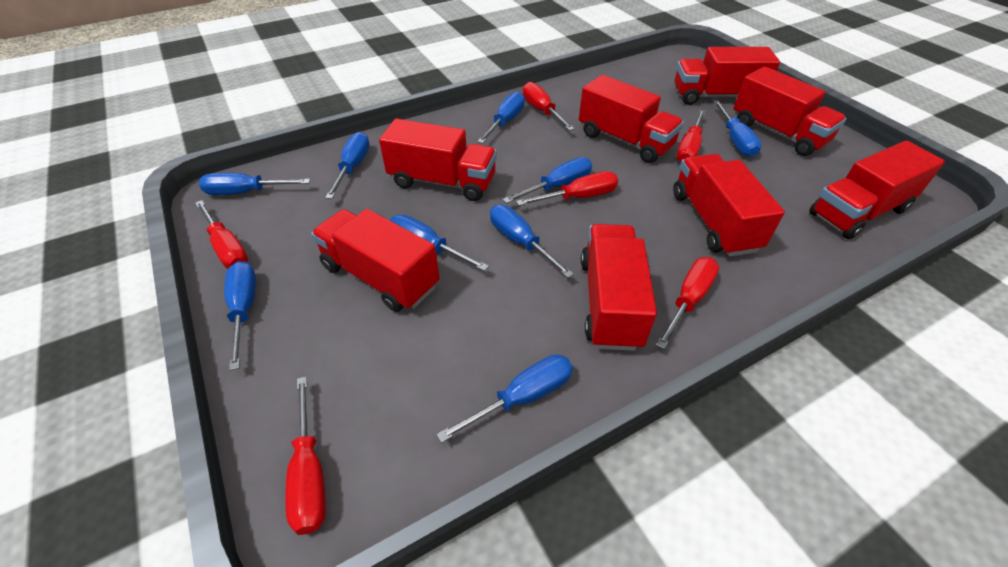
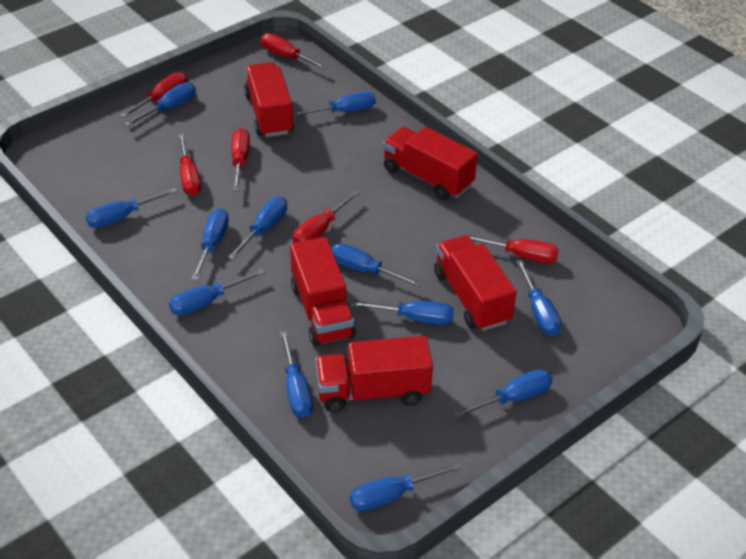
blue screwdriver: [199,173,310,195] [224,261,256,371] [325,132,370,199] [390,215,489,271] [436,354,573,443] [477,92,525,144] [490,205,574,278] [503,157,592,204] [713,100,762,157] = 9 -> [86,188,178,228] [124,82,196,126] [169,269,265,316] [192,209,229,280] [228,197,287,260] [280,331,313,418] [293,91,376,116] [331,243,422,287] [350,462,462,511] [351,301,454,325] [453,369,553,418] [516,260,561,336] = 12
red truck: [311,209,440,312] [379,119,497,201] [579,75,684,163] [581,224,657,351] [673,154,785,257] [675,47,780,105] [733,66,847,156] [809,141,945,239] = 8 -> [244,62,294,137] [290,237,356,346] [315,336,433,412] [383,127,478,200] [434,235,517,331] = 5

